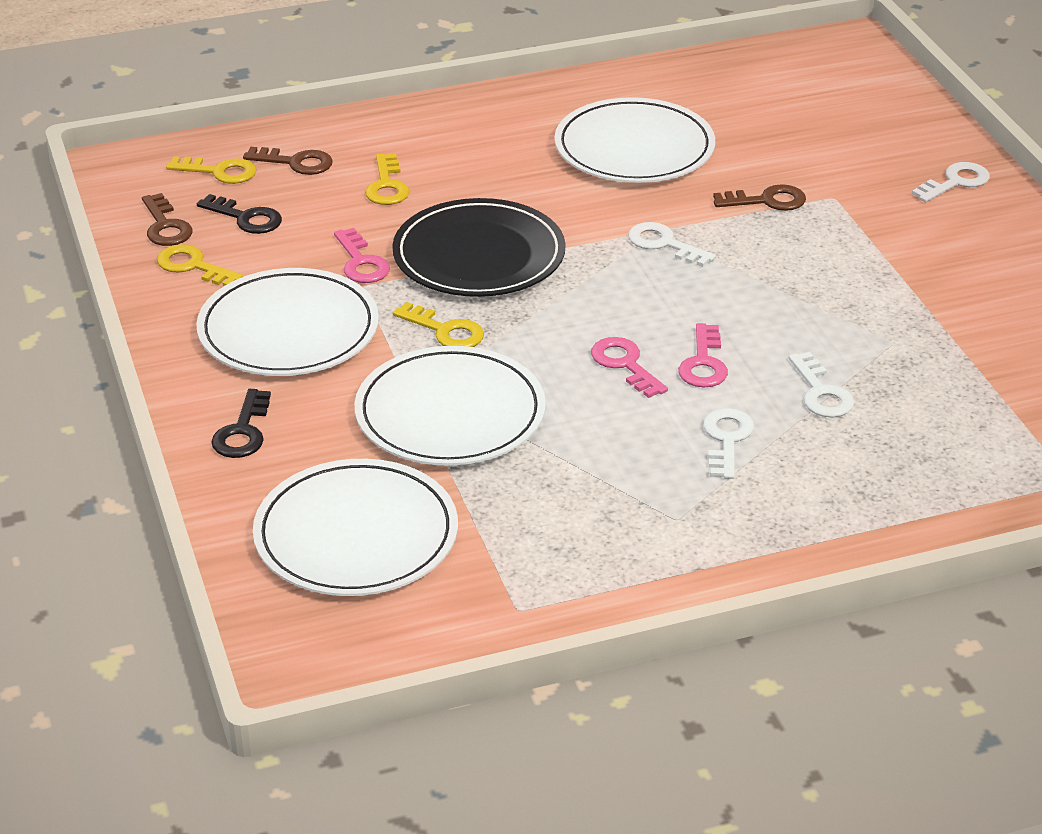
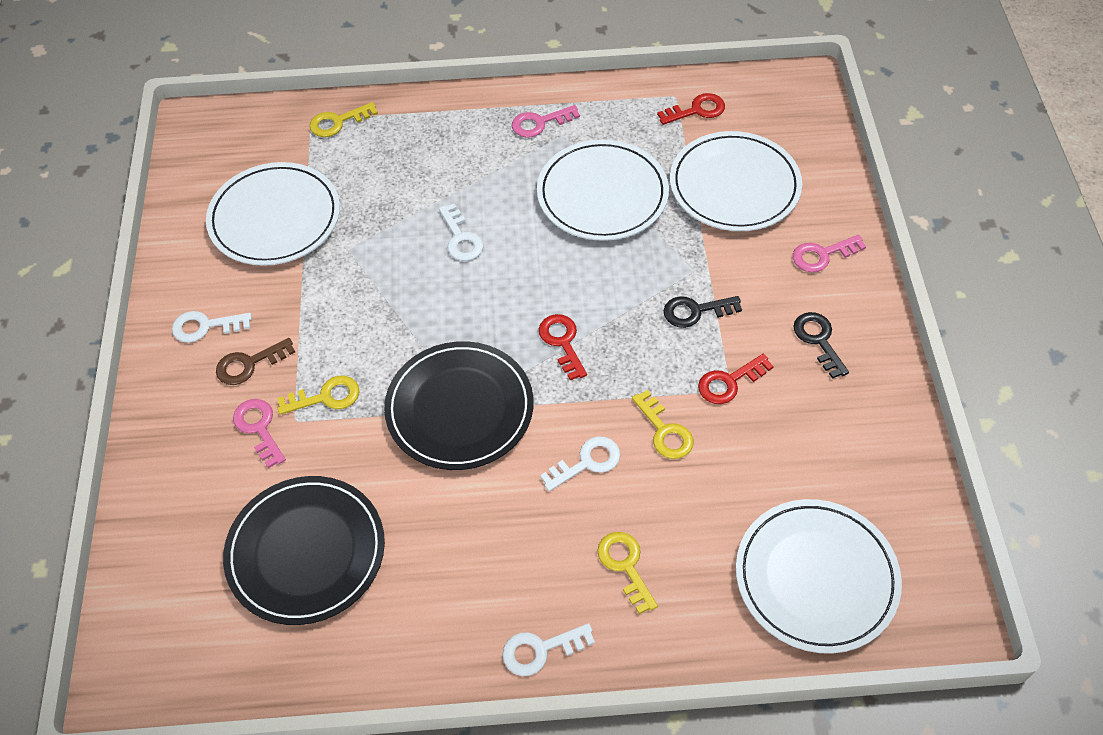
black plate: [392,198,566,297] = 1 -> [223,476,385,625] [384,341,534,470] = 2
brown key: [142,193,192,246] [243,147,333,175] [713,184,806,211] = 3 -> [216,338,295,385] = 1
red key: none = 0 -> [539,314,587,380] [657,93,725,125] [698,354,774,404] = 3

